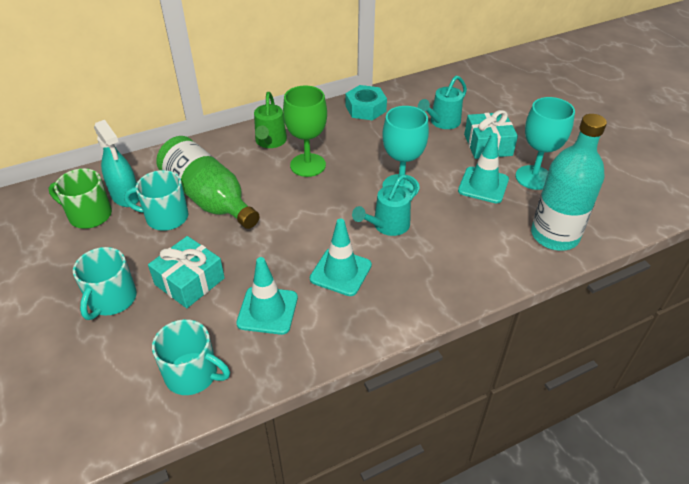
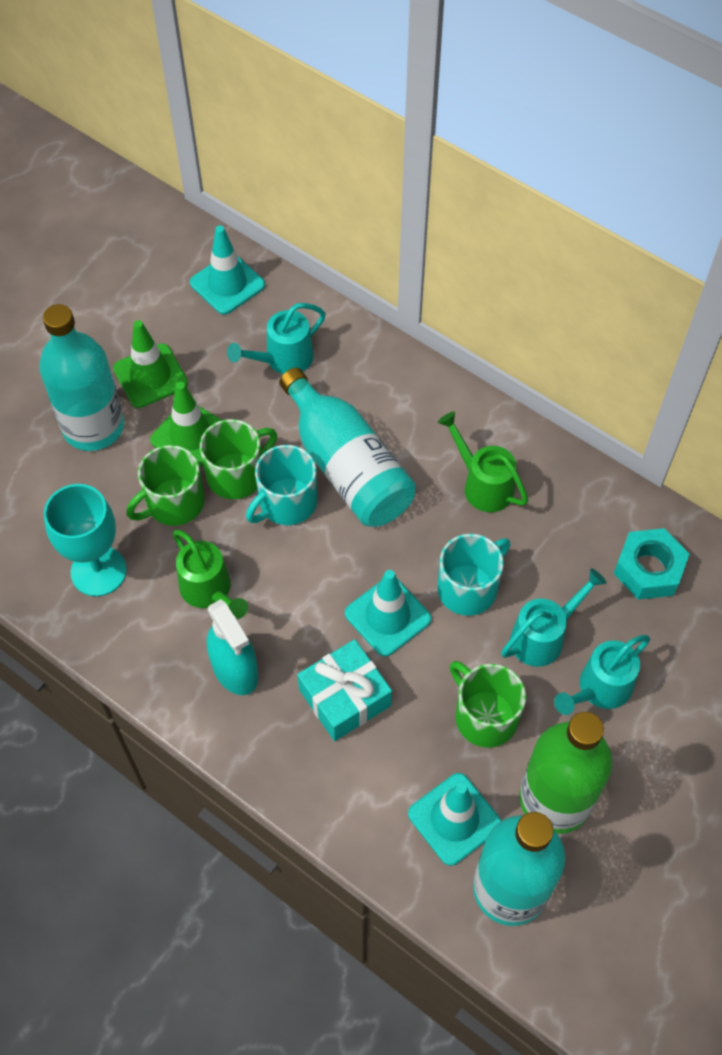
green goblet: [283,85,327,177] = 1 -> none = 0
green mug: [49,168,112,229] = 1 -> [126,445,205,526] [200,419,277,499] [450,661,526,748] = 3
green traffic cone: none = 0 -> [113,320,188,408] [150,382,222,468] = 2
green watering can: [254,92,287,148] = 1 -> [173,530,248,619] [438,412,528,512] = 2
turquoise bottle: [531,114,607,251] = 1 -> [39,304,124,451] [279,368,416,527] [473,812,565,926] = 3
turquoise gift: [148,236,225,308] [464,110,518,159] = 2 -> [297,639,392,741] = 1
turquoise goblet: [382,106,429,195] [516,97,575,190] = 2 -> [44,484,127,596] = 1
turquoise mug: [73,247,137,320] [124,170,189,231] [152,319,230,395] = 3 -> [246,445,317,525] [437,534,511,616] = 2
turquoise watering can: [352,175,418,236] [418,75,467,129] = 2 -> [227,303,326,374] [501,568,607,667] [554,635,650,715] = 3

